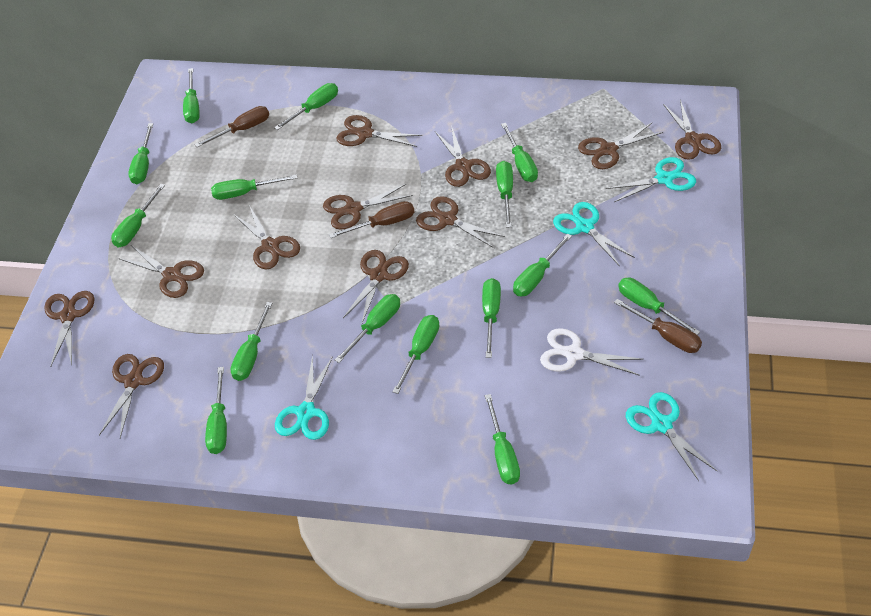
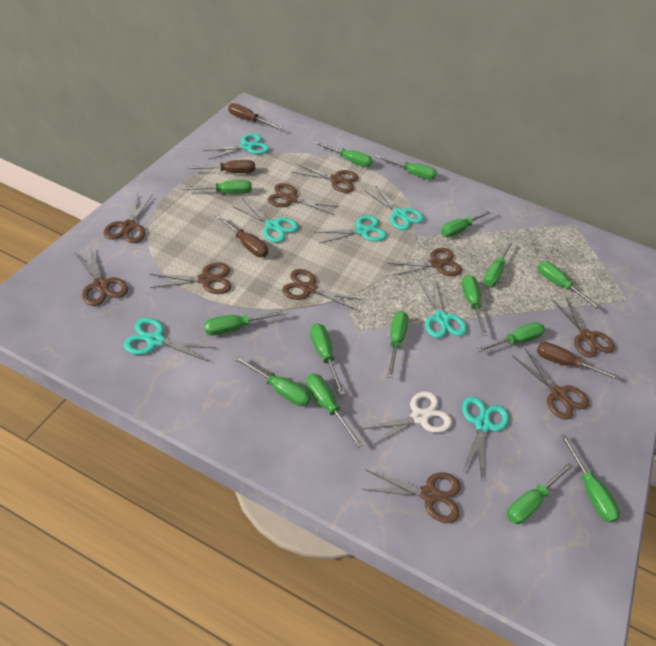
brown scissors: [44,291,94,367] [99,354,164,438] [118,245,204,298] [233,205,300,269] [323,184,413,230] [336,115,422,147] [343,250,409,323] [416,196,505,248] [435,125,491,187] [578,123,663,169] [663,100,721,160] = 11 -> [74,246,128,306] [104,193,153,243] [150,263,232,294] [268,183,338,215] [282,269,363,311] [292,163,358,193] [362,469,461,523] [388,248,462,276] [512,349,589,420] [552,295,615,358] = 10
brown screwdriver: [195,106,269,147] [329,201,414,238] [614,299,702,353] = 3 -> [187,160,255,173] [215,214,268,257] [228,103,282,129] [537,342,620,380] = 4
turquoise scissors: [275,355,333,440] [553,202,635,266] [606,157,696,202] [626,392,717,481] = 4 -> [124,318,216,362] [203,134,269,159] [232,198,299,243] [315,215,387,244] [366,185,424,230] [418,279,467,338] [462,397,509,479] = 7

